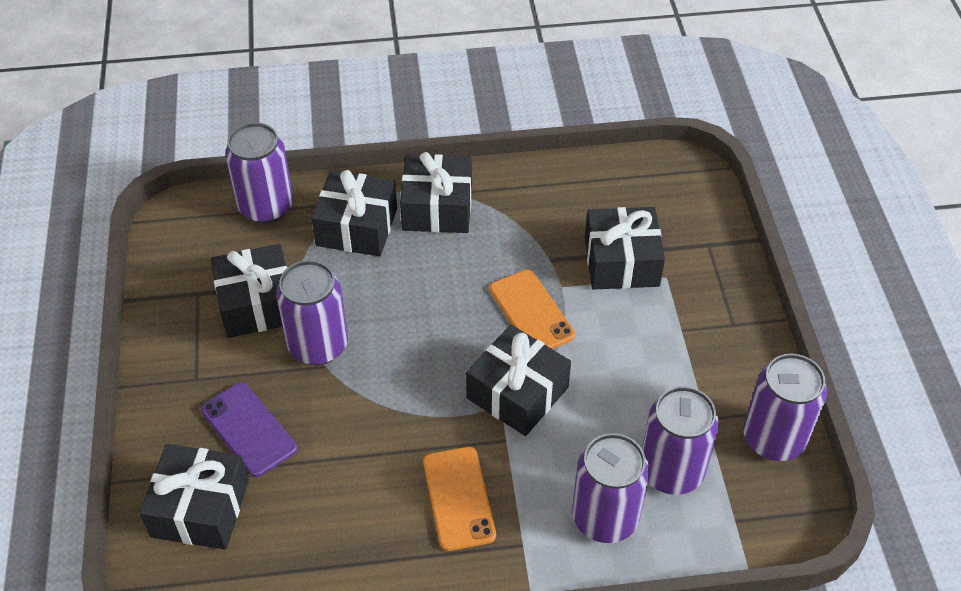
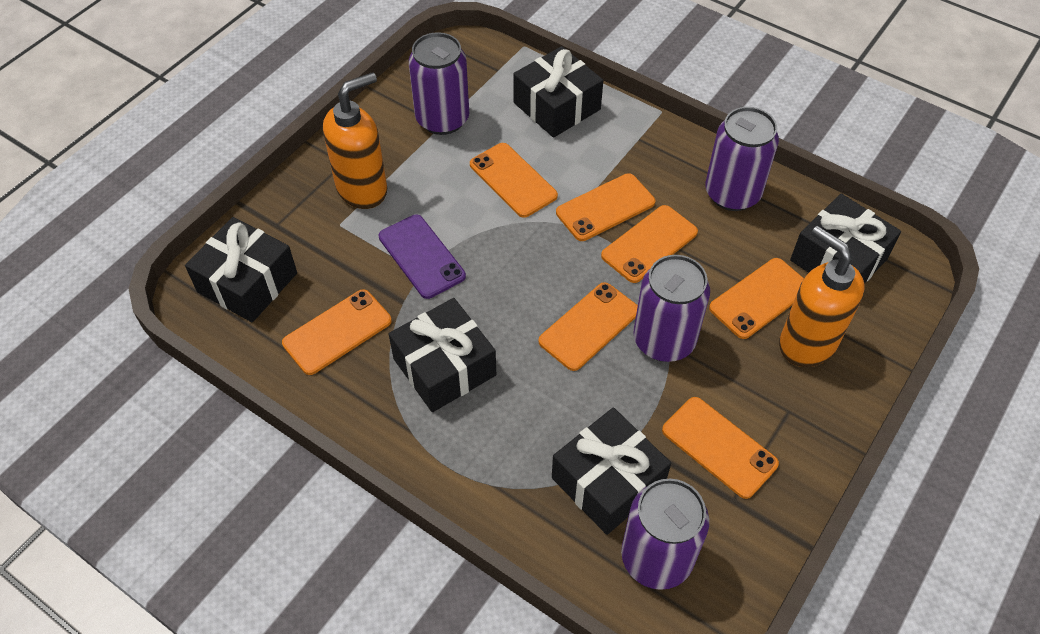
black gift: [139,444,249,549] [211,244,287,338] [312,170,397,256] [400,152,472,233] [466,325,571,436] [585,207,665,290] = 6 -> [185,217,297,322] [389,298,496,412] [513,46,603,138] [552,407,671,535] [790,194,901,283] = 5
orange phone: [423,447,496,551] [490,270,575,349] = 2 -> [282,289,392,375] [470,143,558,218] [538,282,638,371] [556,173,655,241] [601,205,698,283] [662,397,779,499] [709,258,804,339] = 7
orange soap dispenser: none = 0 -> [323,72,387,209] [779,226,864,367] = 2
purple can: [225,122,293,224] [276,260,348,365] [572,433,650,543] [642,386,719,495] [743,354,827,461] = 5 -> [409,32,469,135] [621,479,709,590] [633,255,710,362] [705,107,779,211] = 4

